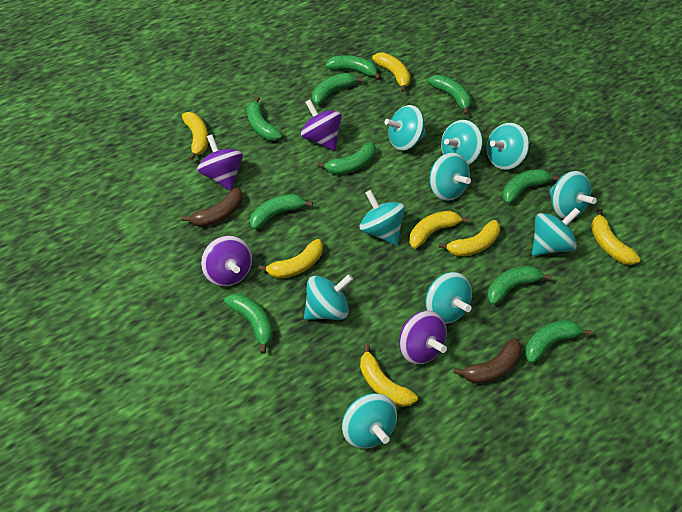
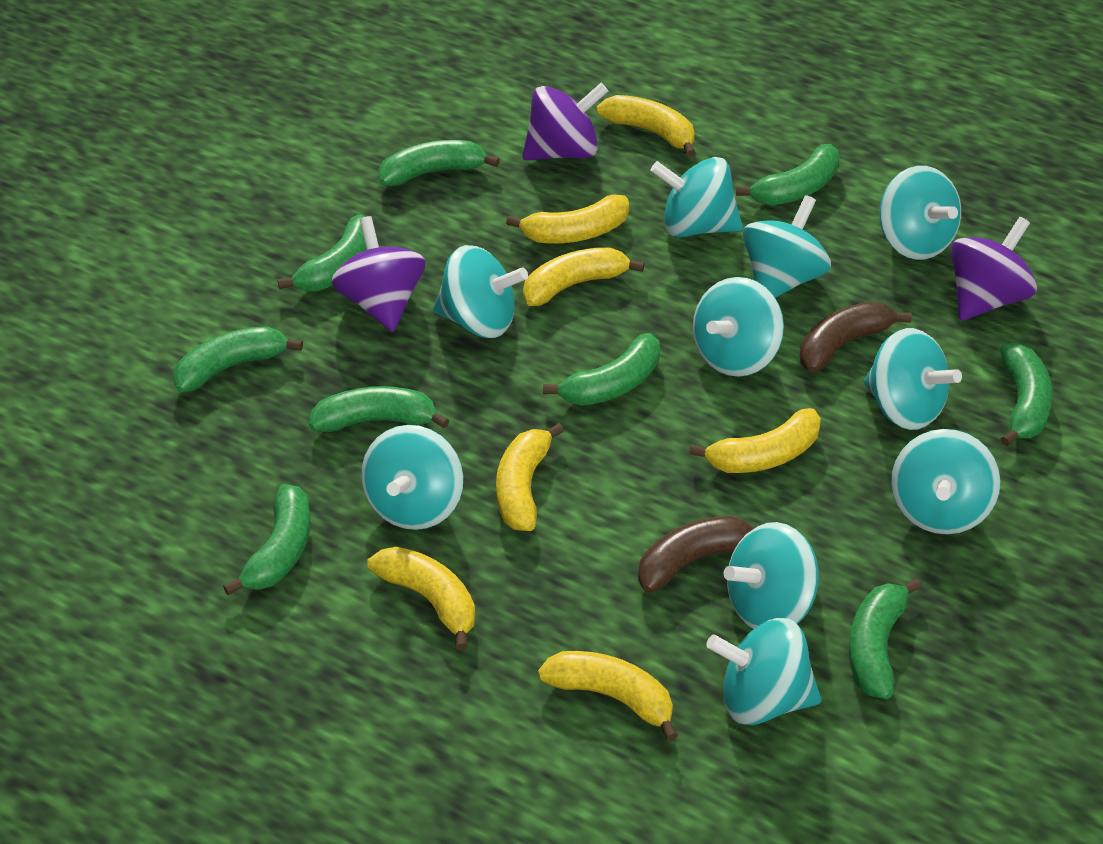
green banana: [224,293,273,354] [247,96,282,141] [250,194,313,230] [312,73,363,105] [317,142,376,175] [325,55,381,80] [428,75,471,115] [487,266,551,305] [502,169,559,204] [525,320,592,363] = 10 -> [173,326,303,392] [223,484,310,595] [277,214,367,291] [309,386,449,432] [379,140,500,186] [543,333,660,406] [736,144,840,205] [849,578,922,699] [1000,343,1053,446] = 9
purple spinning top: [197,134,243,191] [201,236,252,286] [301,99,342,151] [399,311,447,364] = 4 -> [332,216,426,332] [523,83,608,160] [951,217,1037,321] = 3

